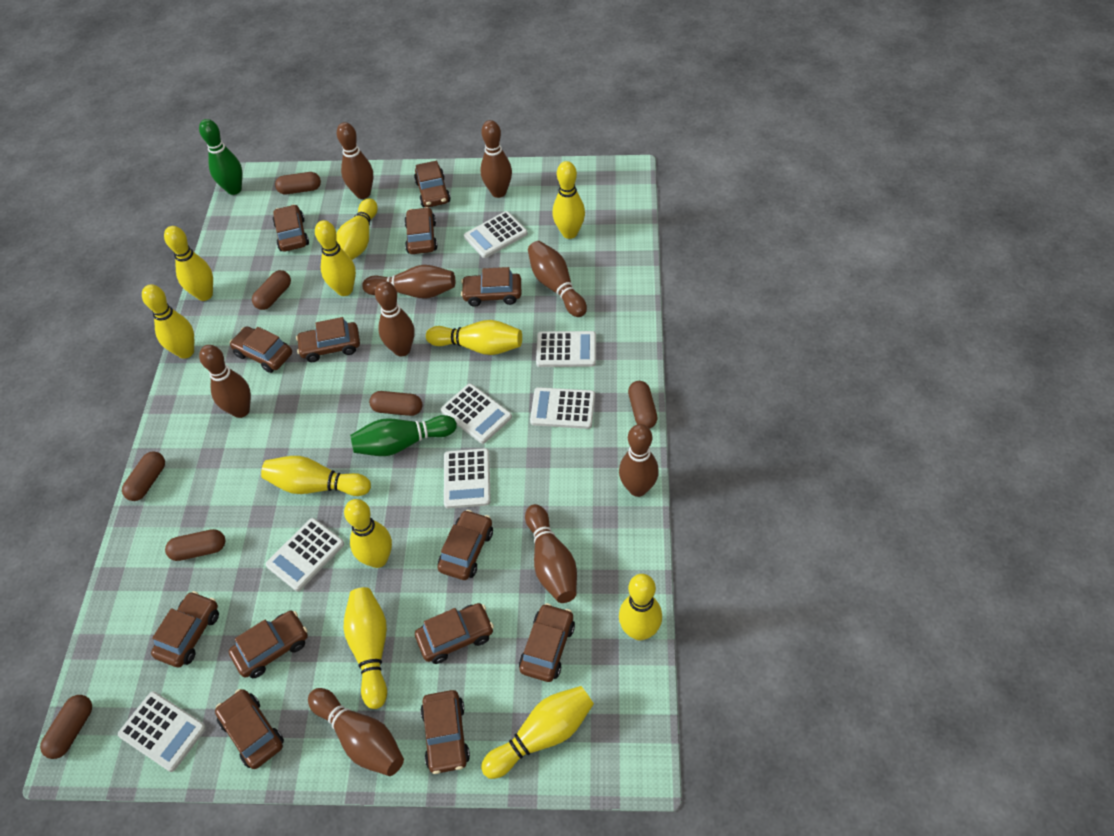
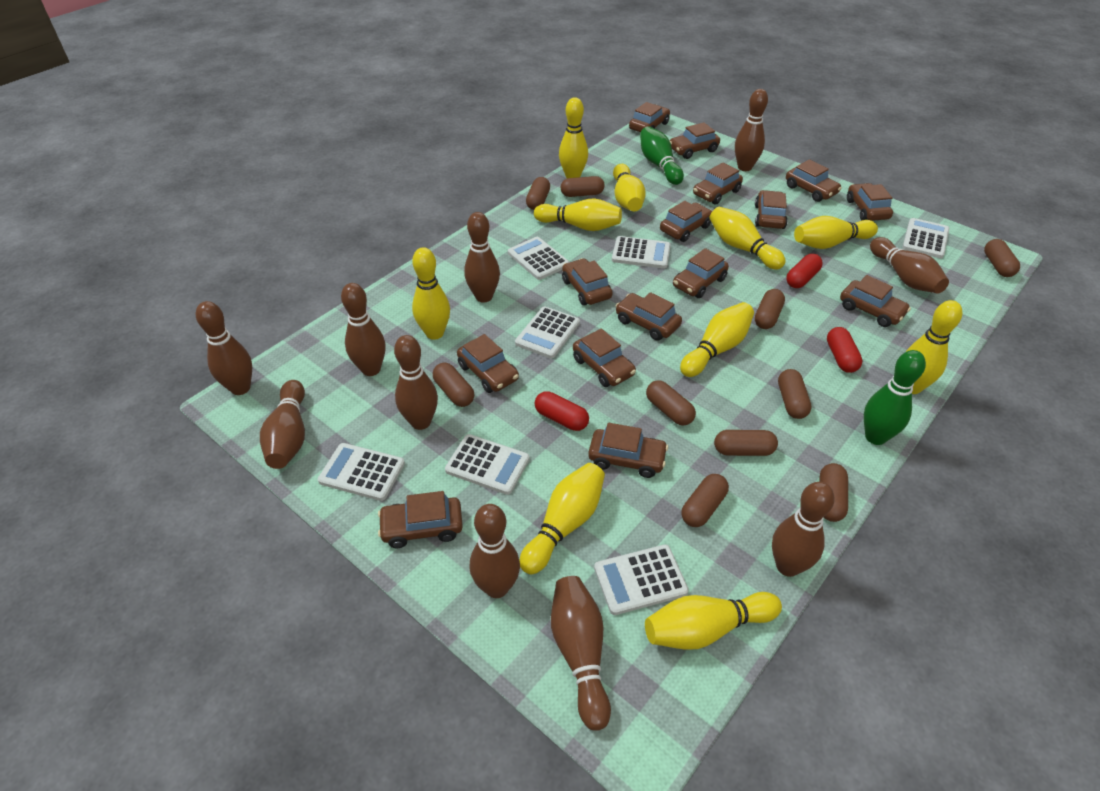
brown bowling pin: [199,345,251,418] [308,688,404,776] [337,122,373,199] [362,265,455,298] [375,281,414,356] [481,120,512,198] [525,504,577,603] [528,241,587,317] [619,424,659,497] = 9 -> [196,301,252,395] [260,380,305,469] [341,283,386,376] [394,335,438,430] [464,212,500,303] [470,504,520,598] [551,576,611,731] [735,89,768,171] [772,482,835,577] [870,237,949,294] = 10
brown capsule: [40,695,92,759] [122,451,165,501] [165,529,225,561] [252,270,291,310] [275,172,321,194] [369,391,422,416] [628,381,658,428] = 7 -> [433,363,474,407] [526,177,550,210] [561,176,604,197] [646,380,696,426] [681,474,729,527] [714,430,778,456] [755,289,785,329] [778,369,812,419] [819,463,848,522] [984,239,1020,277] = 10
brown car: [151,591,219,667] [215,689,284,769] [229,611,308,678] [230,326,292,373] [273,204,309,252] [296,317,360,362] [404,207,438,254] [414,161,451,207] [415,603,494,664] [420,690,470,774] [438,510,493,580] [461,267,521,307] [519,603,575,682] = 13 -> [378,491,463,548] [457,334,519,393] [562,258,613,306] [573,329,636,387] [588,423,668,478] [616,292,682,341] [629,102,670,132] [660,201,712,242] [670,122,720,159] [673,248,729,298] [693,162,743,205] [755,190,788,229] [786,159,842,202] [840,275,911,327] [847,183,893,221] = 15
red capsule: none = 0 -> [535,391,589,431] [786,254,823,288] [827,327,863,373] = 3
yellow bowling pin: [142,284,194,359] [164,226,213,301] [261,456,371,496] [315,220,356,296] [336,198,378,260] [344,499,392,568] [344,587,387,709] [426,320,522,355] [481,686,594,779] [552,161,585,239] [619,574,662,641] = 11 -> [412,247,450,340] [519,463,605,574] [534,198,622,231] [559,97,588,179] [613,164,646,211] [645,592,782,650] [680,302,754,377] [709,207,786,270] [794,216,878,249] [906,300,963,394] = 10

